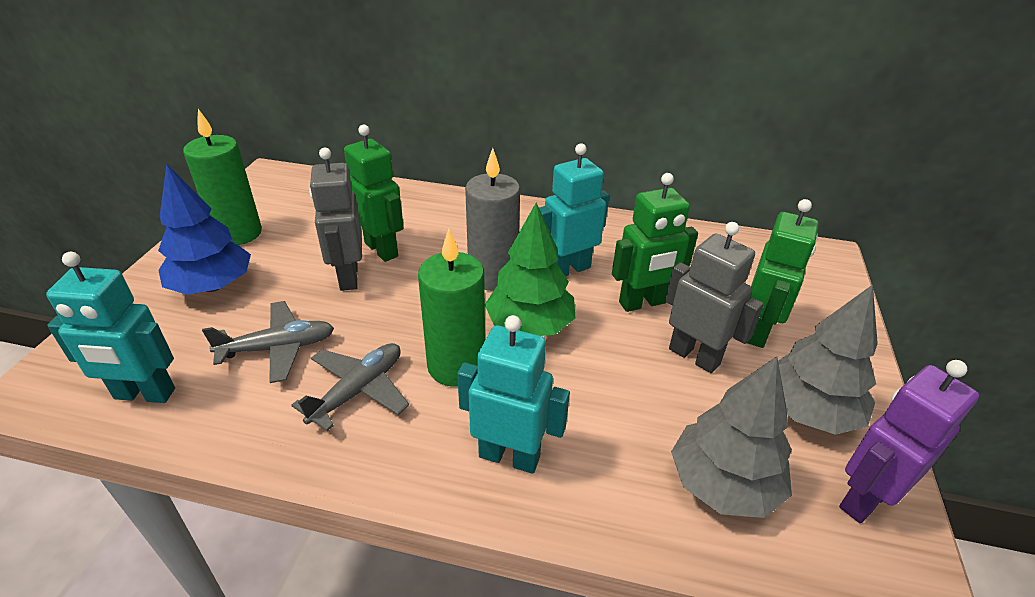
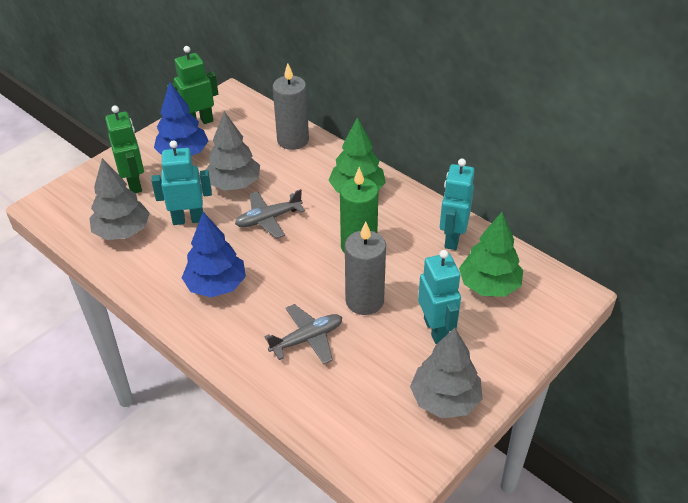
blue tree: [158,164,251,295] = 1 -> [154,82,208,156] [182,212,246,297] = 2
green candle: [183,109,262,245] [418,229,485,387] = 2 -> [340,167,378,253] = 1
green robot: [344,125,403,262] [612,173,698,312] [747,199,819,348] = 3 -> [105,105,144,193] [167,46,218,124] = 2
green tree: [485,203,576,336] = 1 -> [328,117,386,193] [459,212,523,297] = 2
grey candle: [465,148,520,291] = 1 -> [273,63,309,150] [345,222,386,315] = 2
grey robot: [309,148,362,291] [665,222,764,373] = 2 -> none = 0
grey tree: [671,356,792,518] [778,285,878,435] = 2 -> [89,158,150,240] [206,111,260,191] [410,328,483,418] = 3
purple robot: [839,360,979,523] = 1 -> none = 0

